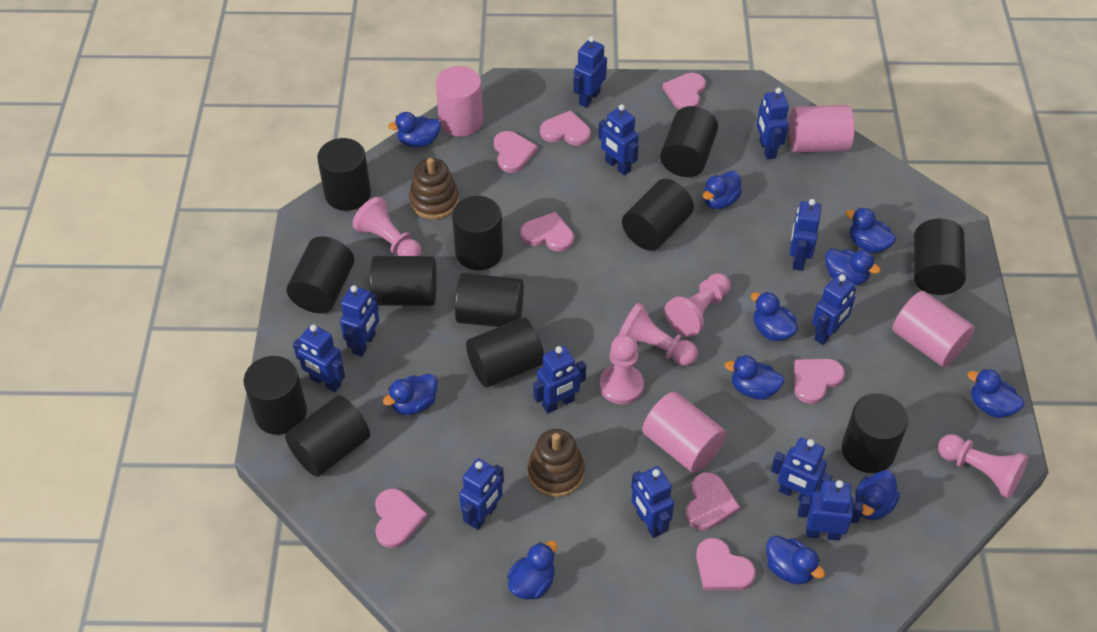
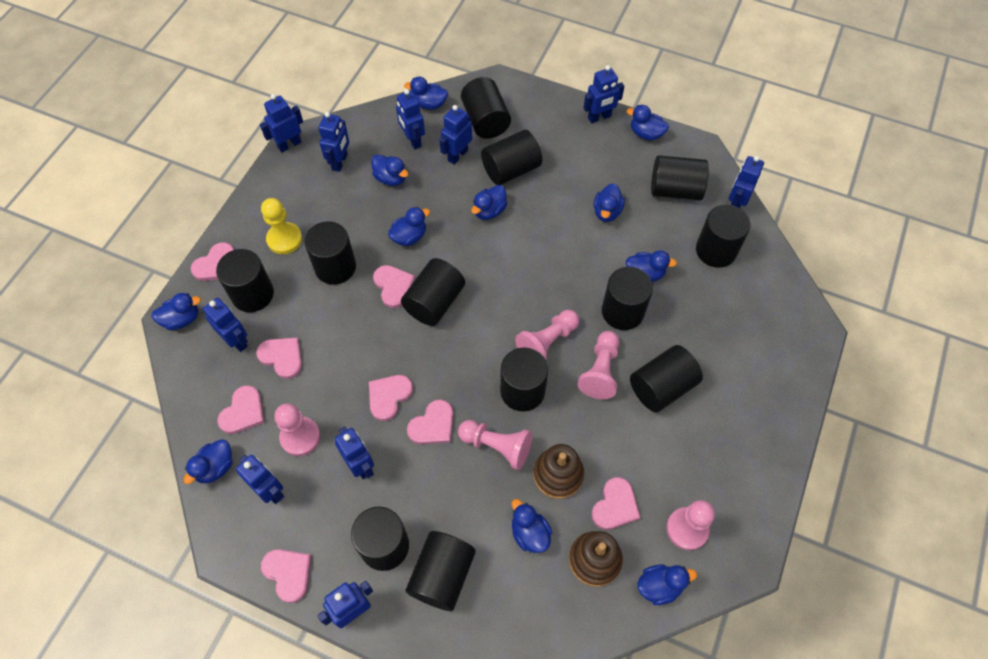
blue robot: [293,324,345,392] [340,285,379,357] [459,458,504,530] [533,346,586,413] [573,36,607,108] [598,104,639,175] [631,466,674,538] [757,88,789,159] [771,437,833,501] [790,199,821,271] [798,480,863,541] [812,274,856,345] = 12 -> [203,298,248,352] [236,455,284,504] [260,94,303,153] [317,581,373,628] [319,112,349,172] [335,426,374,479] [396,89,425,149] [439,105,472,164] [583,65,624,123] [729,156,764,208] = 10
pink cylinder: [436,66,483,137] [642,392,726,473] [789,105,854,153] [892,291,975,367] = 4 -> none = 0
yellow pawn: none = 0 -> [261,198,302,254] = 1

